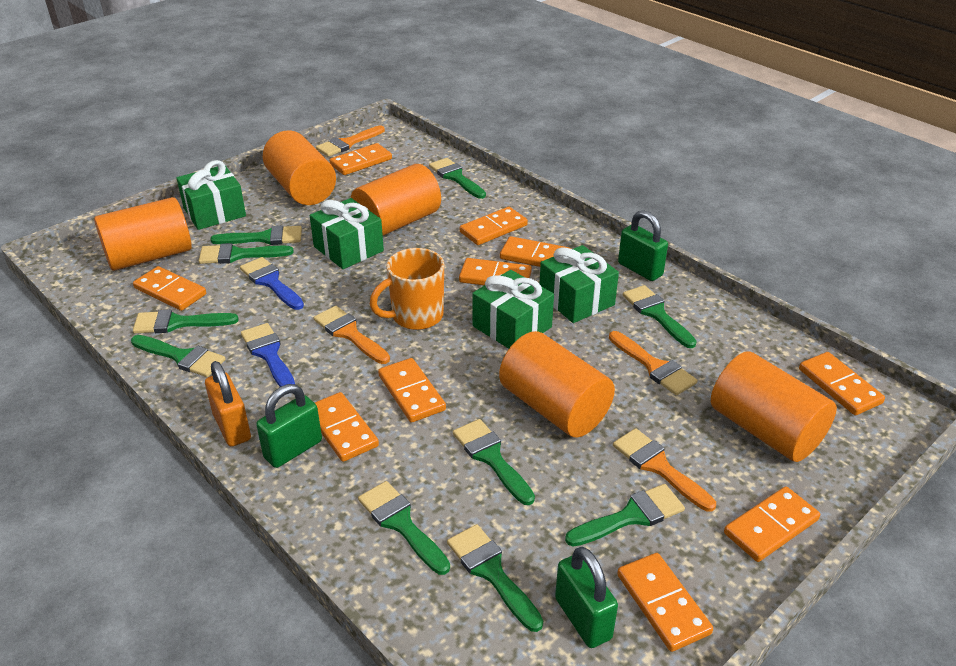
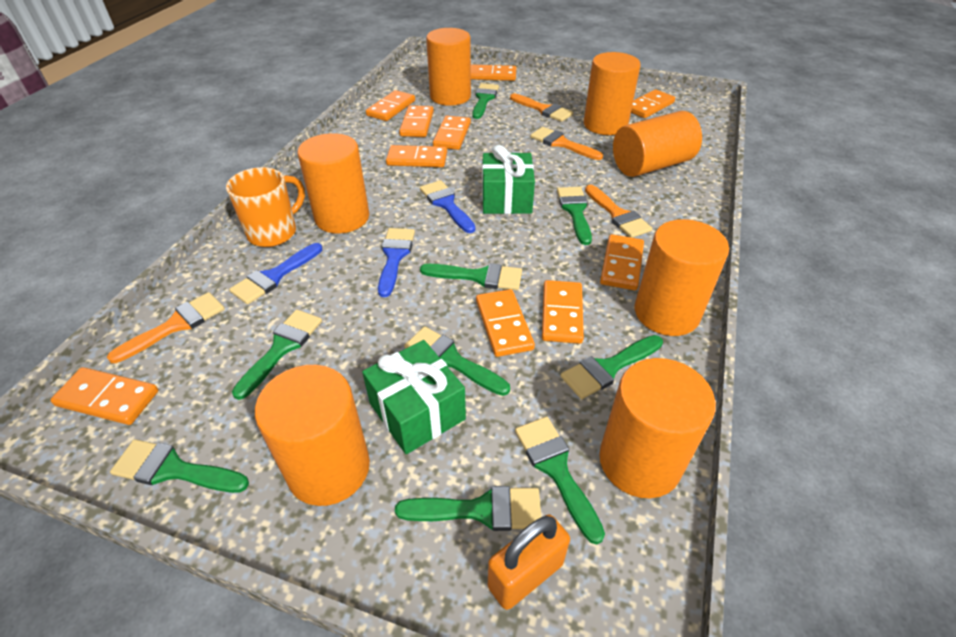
blue brush: [240,257,304,310] [241,323,295,387] = 2 -> [229,243,322,305] [378,228,415,297] [420,180,476,233] = 3
green brush: [131,335,226,377] [133,310,239,333] [199,243,293,264] [210,225,302,245] [358,481,450,575] [429,158,486,199] [447,524,543,632] [453,419,535,505] [565,484,685,546] [623,285,697,348] = 10 -> [110,439,249,493] [232,310,322,400] [395,486,541,531] [404,326,510,396] [420,263,522,290] [472,83,499,119] [515,416,605,544] [557,187,592,245] [561,335,663,399] = 9
green gift: [177,160,246,230] [310,198,384,269] [472,270,554,349] [540,245,619,323] = 4 -> [362,340,466,454] [482,145,535,214] = 2
green padlock: [256,384,322,468] [555,547,618,648] [618,210,668,281] = 3 -> none = 0
orange cylinder: [94,197,192,271] [263,131,336,205] [351,164,441,236] [499,331,615,438] [711,351,837,462] = 5 -> [255,365,370,506] [298,133,369,234] [426,28,471,106] [584,52,641,135] [599,358,716,498] [613,111,702,177] [635,219,729,336] = 7

